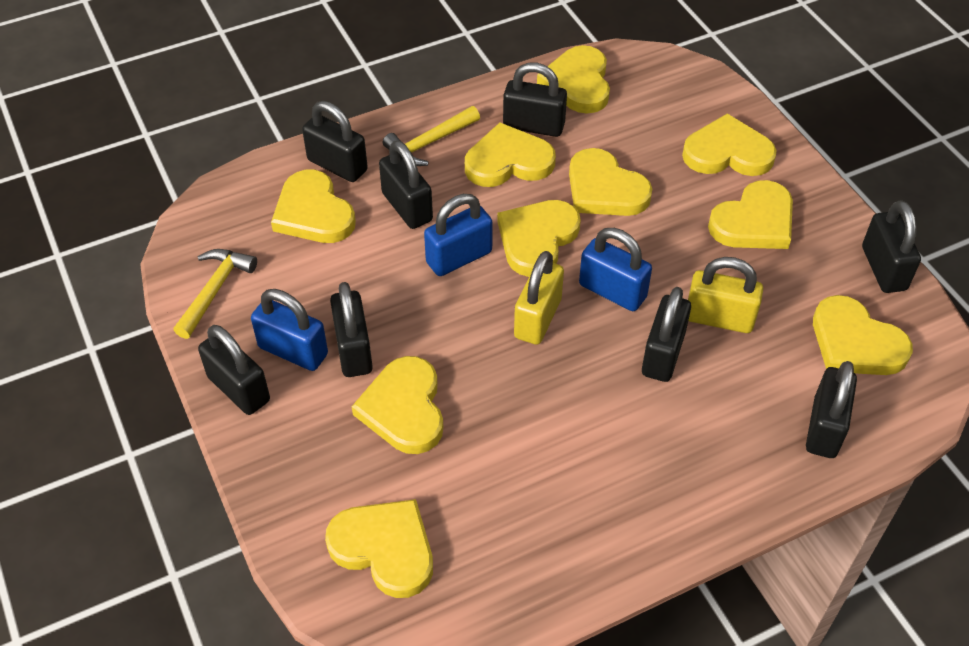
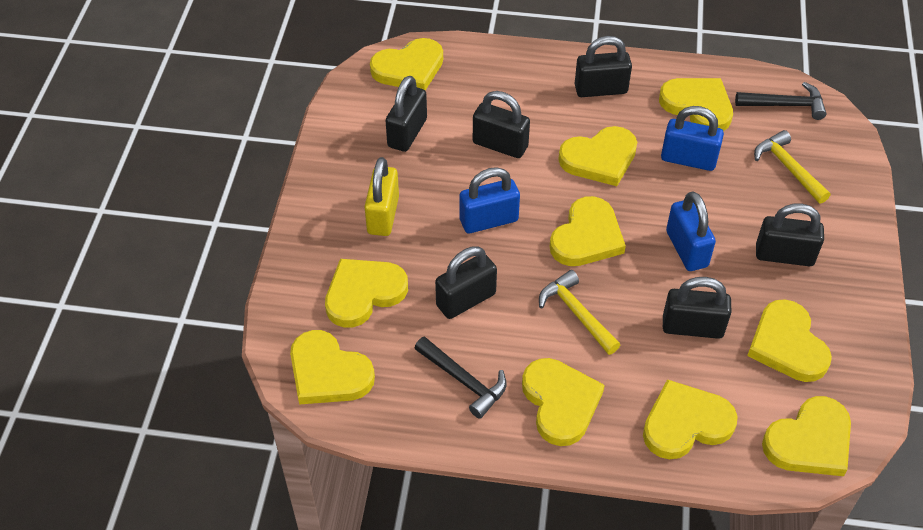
black hammer: none = 0 -> [414,336,506,419] [735,82,827,120] = 2
black padlock: [198,325,270,415] [302,101,368,182] [330,282,373,377] [379,140,433,229] [503,63,567,137] [642,287,691,382] [806,361,857,458] [862,200,921,293] = 8 -> [386,76,427,152] [435,246,497,319] [473,91,530,158] [575,36,632,97] [663,277,731,339] [756,204,824,266] = 6
yellow padlock: [514,251,564,345] [688,257,763,333] = 2 -> [364,157,399,236] = 1

